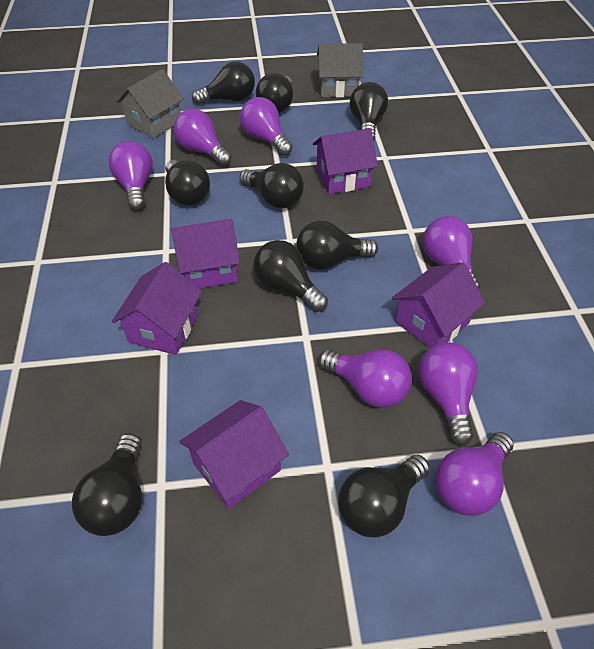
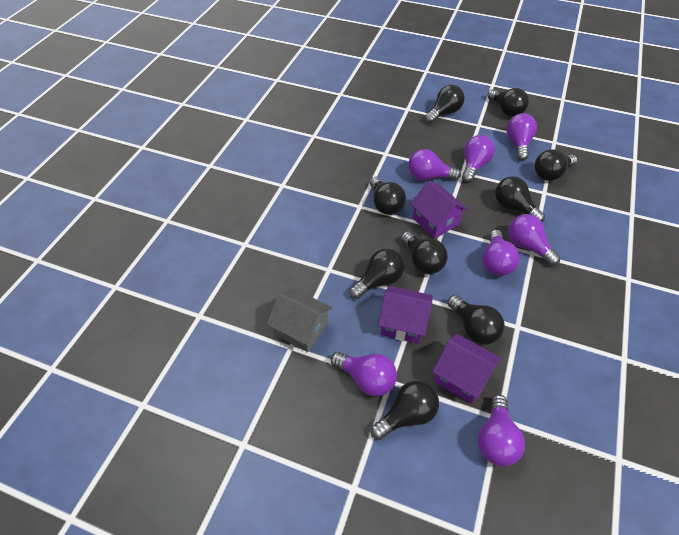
grey house: [116,69,184,139] [317,43,363,98] = 2 -> [267,289,332,352] = 1
purple house: [112,262,202,355] [171,219,240,289] [179,400,289,509] [313,128,378,194] [392,262,485,348] = 5 -> [378,286,433,344] [410,181,468,239] [432,334,500,404] = 3

